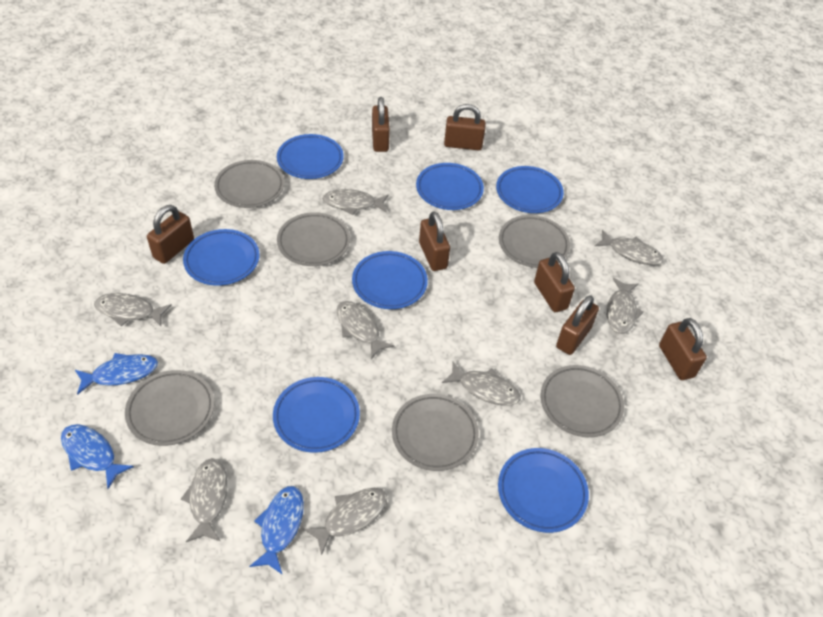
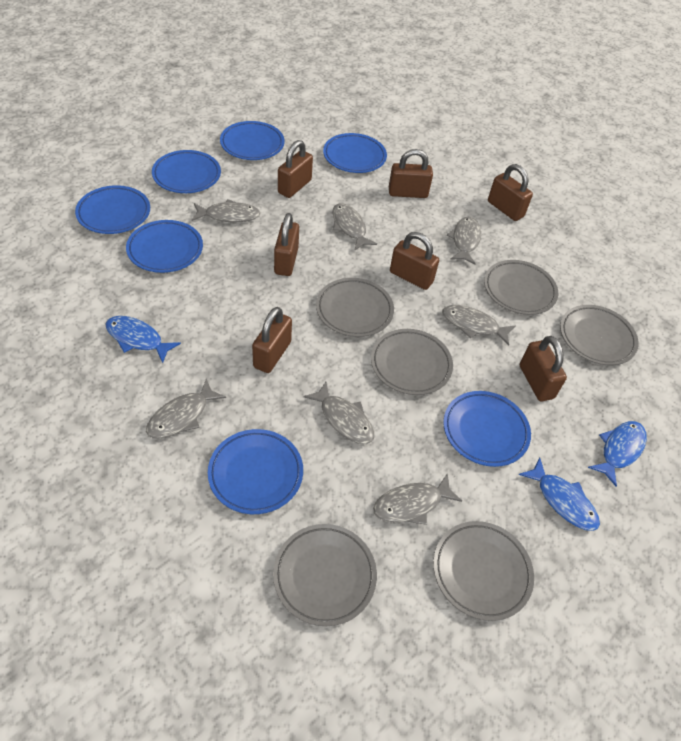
grey fish: [94,293,172,326] [181,458,227,542] [303,488,388,555] [322,189,388,215] [337,301,395,359] [442,361,521,406] [595,230,664,265] [607,278,644,334] = 8 -> [146,379,226,439] [192,199,260,222] [304,382,374,444] [332,203,377,251] [373,473,462,525] [442,305,516,346] [447,217,481,264] = 7

